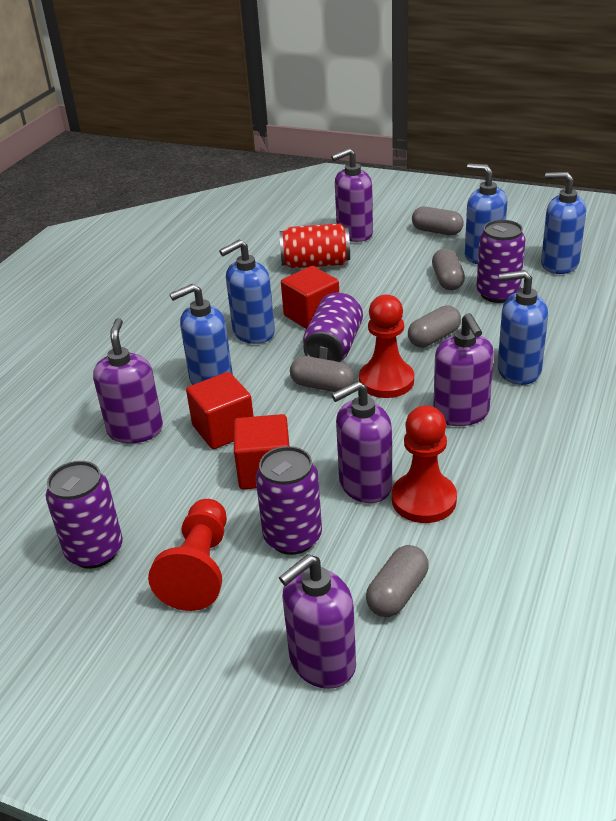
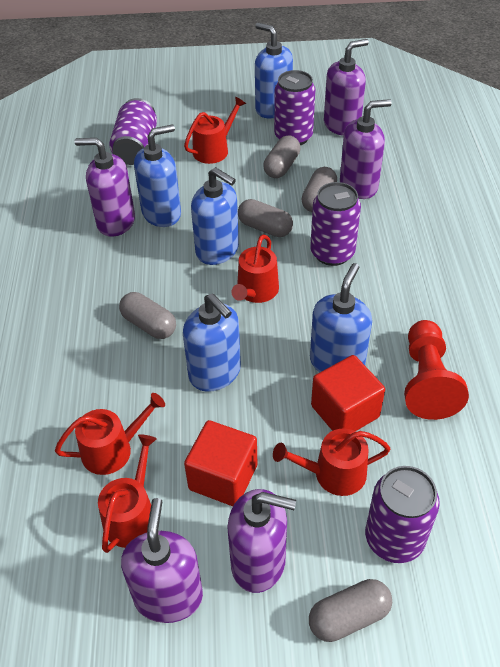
red can: [280,224,350,268] = 1 -> none = 0
red cube: [186,372,254,449] [234,414,289,490] [281,266,339,329] = 3 -> [184,420,257,506] [311,355,385,431] = 2
red pawn: [148,499,227,611] [359,295,414,398] [392,405,457,523] = 3 -> [404,320,469,420] = 1
red watering can: none = 0 -> [55,393,165,475] [98,434,157,553] [184,96,246,164] [231,235,279,303] [273,429,390,496] = 5

